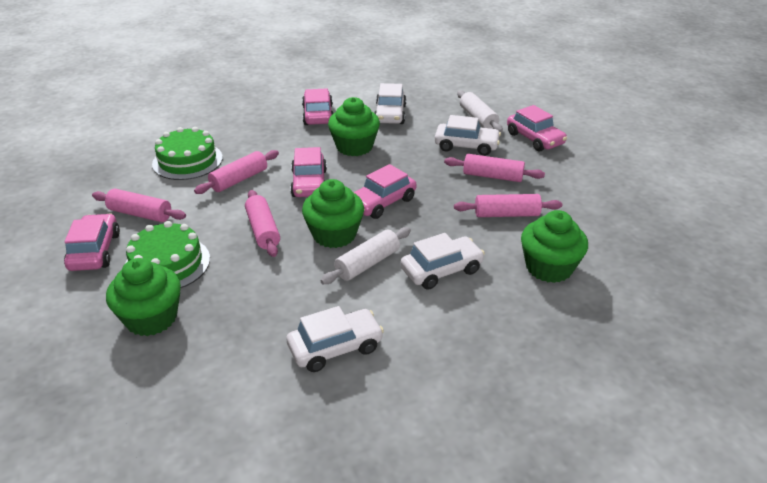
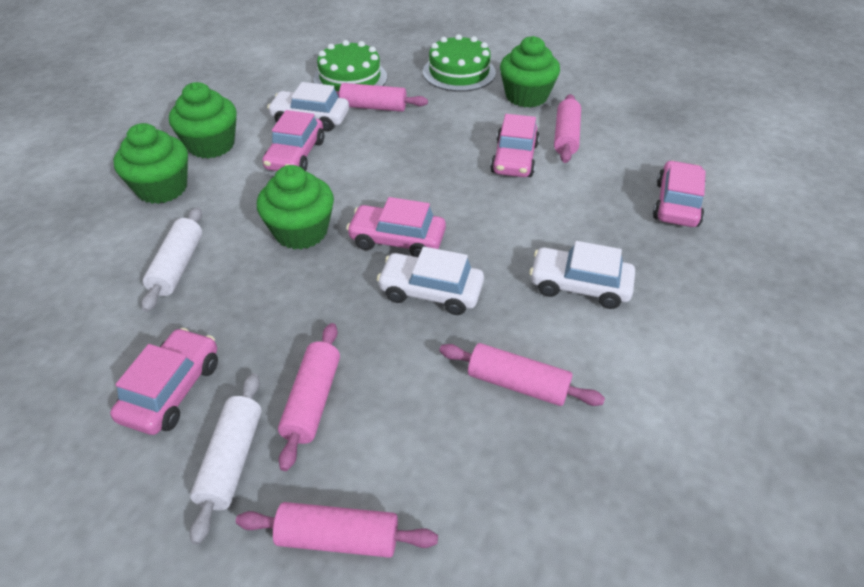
white car: [286,306,384,372] [374,83,406,124] [401,233,485,290] [435,115,501,156] = 4 -> [267,82,349,132] [377,247,484,315] [529,241,635,309] = 3

